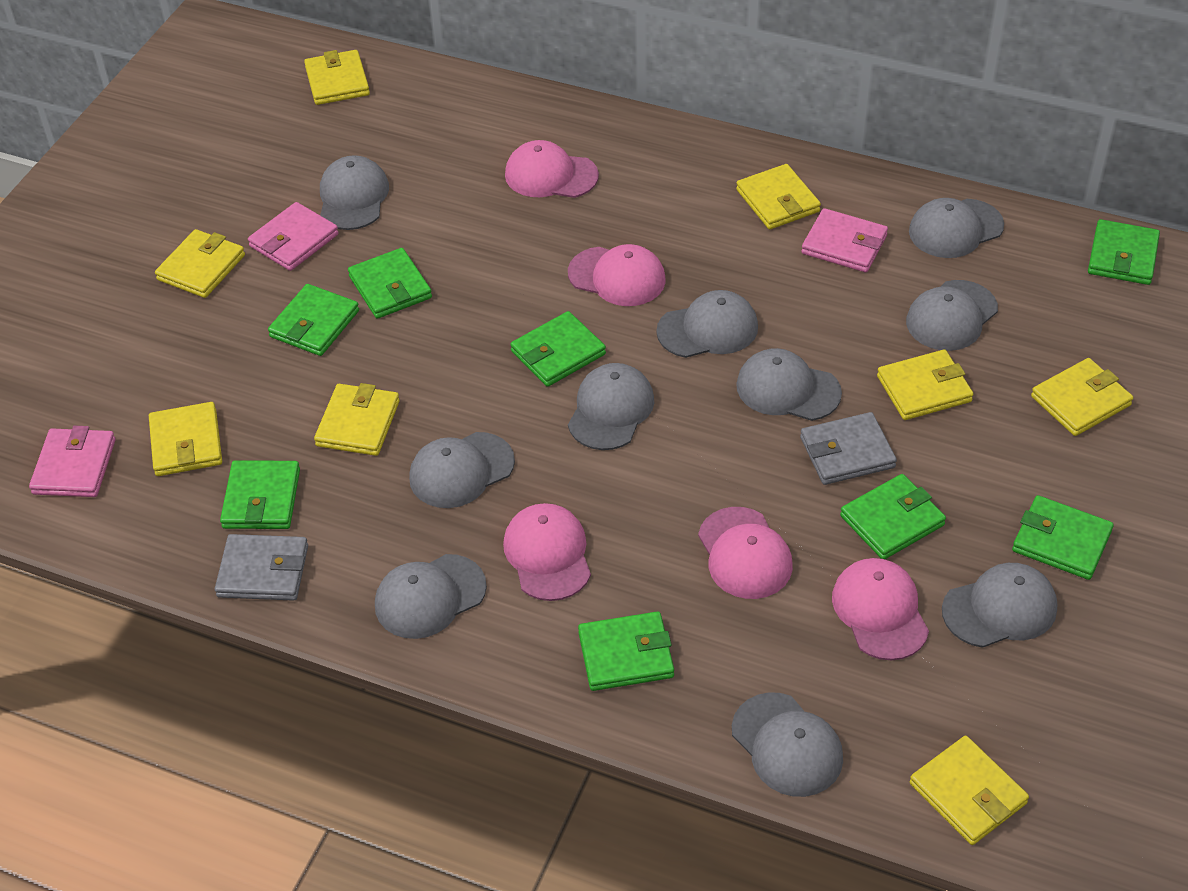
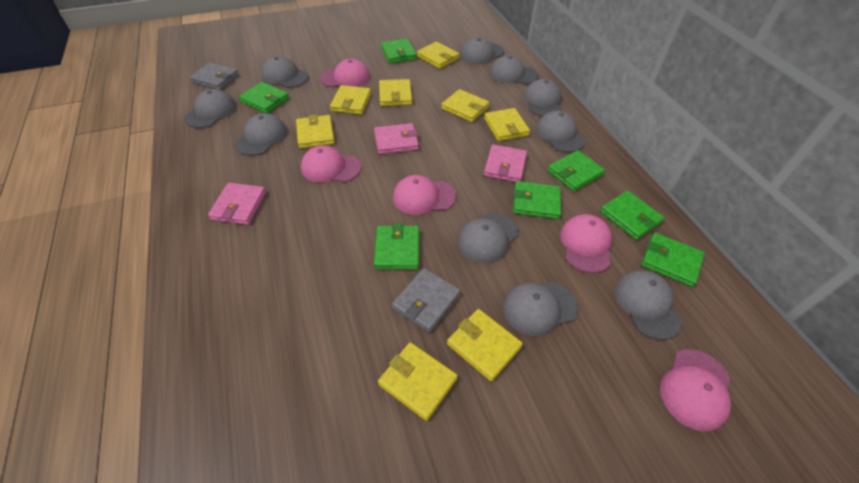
green wallet: [220,460,300,529] [268,284,359,356] [348,248,432,319] [510,311,606,387] [578,611,674,691] [840,474,946,559] [1012,495,1114,580] [1088,219,1160,285] = 8 -> [239,82,289,113] [374,223,419,269] [381,38,417,64] [513,181,561,219] [548,150,605,191] [600,191,664,240] [641,233,704,287] = 7

